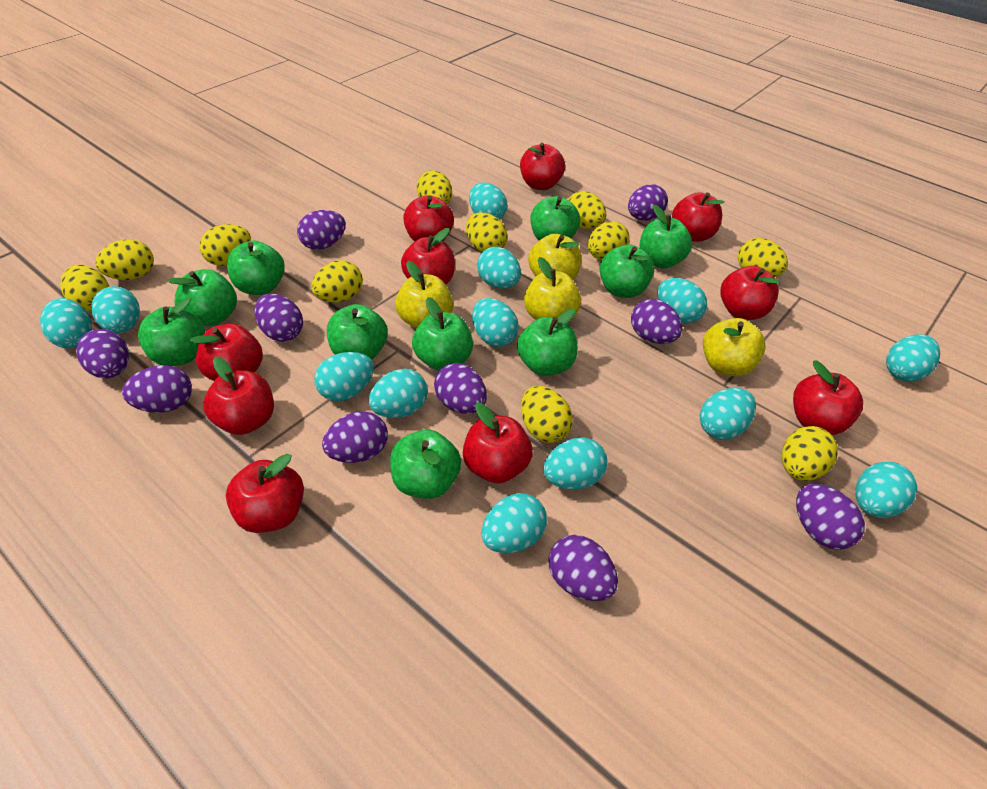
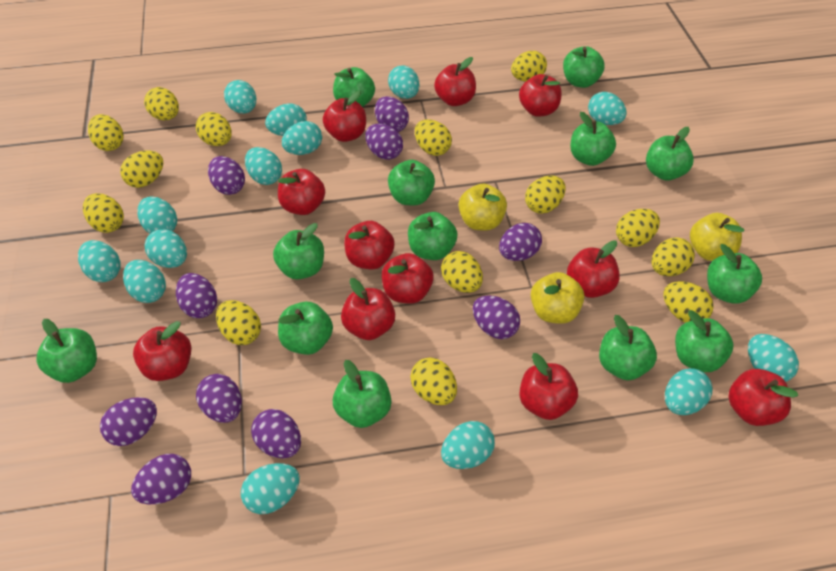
green apple: [138,298,205,366] [168,269,237,326] [227,240,285,295] [327,304,388,360] [390,430,461,499] [412,297,473,370] [517,309,578,376] [531,196,580,241] [600,245,654,298] [640,205,692,269] = 10 -> [36,319,97,383] [273,223,324,279] [278,302,333,355] [333,67,375,107] [333,360,391,428] [388,160,435,205] [408,212,457,260] [563,46,605,88] [570,112,616,166] [599,315,657,380] [646,127,694,181] [675,310,734,372] [707,244,762,304] = 13
red apple: [190,324,263,381] [203,356,274,435] [226,454,304,533] [401,228,455,285] [403,195,454,241] [463,402,533,484] [520,143,565,190] [672,192,724,242] [720,266,780,320] [793,360,863,435] = 10 -> [133,321,191,381] [278,169,325,215] [323,91,366,142] [341,278,395,340] [344,221,395,269] [382,253,433,304] [434,57,476,106] [519,74,562,117] [519,353,578,420] [567,240,620,298] [728,369,798,426] = 11
turquoise egg: [40,298,92,348] [91,286,140,333] [314,352,374,401] [369,369,428,418] [469,182,507,220] [472,298,519,347] [477,247,521,289] [481,493,547,553] [544,437,608,490] [657,278,707,323] [700,388,756,440] [855,462,917,518] [886,334,940,382] = 13 -> [78,240,121,282] [123,260,166,303] [137,196,177,234] [145,229,187,268] [224,80,256,114] [241,463,300,514] [245,147,282,185] [265,104,307,136] [282,121,322,155] [388,65,419,99] [441,421,495,469] [588,92,627,125] [665,368,712,415] [748,334,799,382] = 14
yellow apple: [395,261,453,328] [524,257,581,320] [528,234,581,280] [703,318,766,377] = 4 -> [458,183,507,231] [531,272,584,324] [690,213,744,261] = 3
yellow egg: [60,265,109,311] [95,239,154,280] [199,224,251,266] [311,260,363,303] [417,170,452,204] [466,213,508,252] [521,386,573,443] [568,191,606,229] [588,221,630,260] [738,238,788,277] [782,426,838,481] = 11 -> [83,193,124,233] [88,114,124,151] [120,150,163,188] [144,87,179,120] [196,112,232,146] [216,300,261,345] [410,357,457,405] [415,119,452,156] [441,251,483,293] [511,51,547,81] [525,176,566,214] [616,209,660,247] [651,237,695,276] [663,281,714,323] = 14

